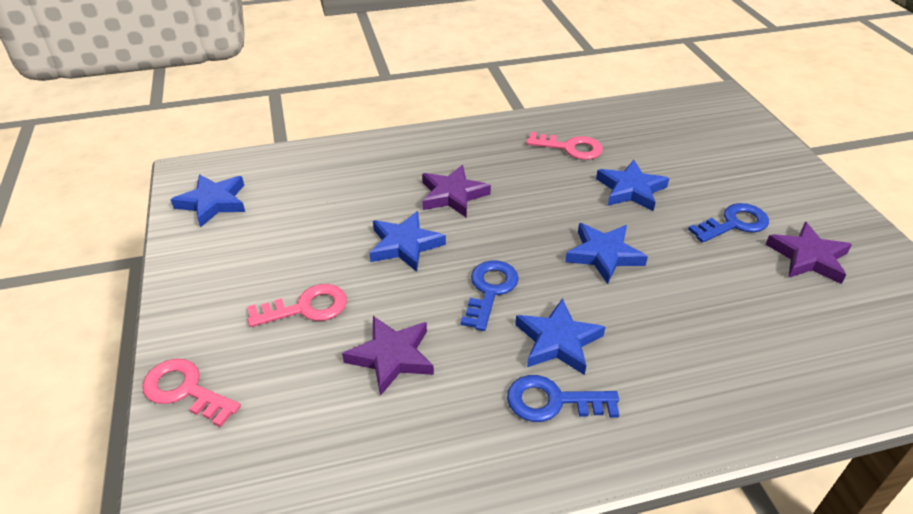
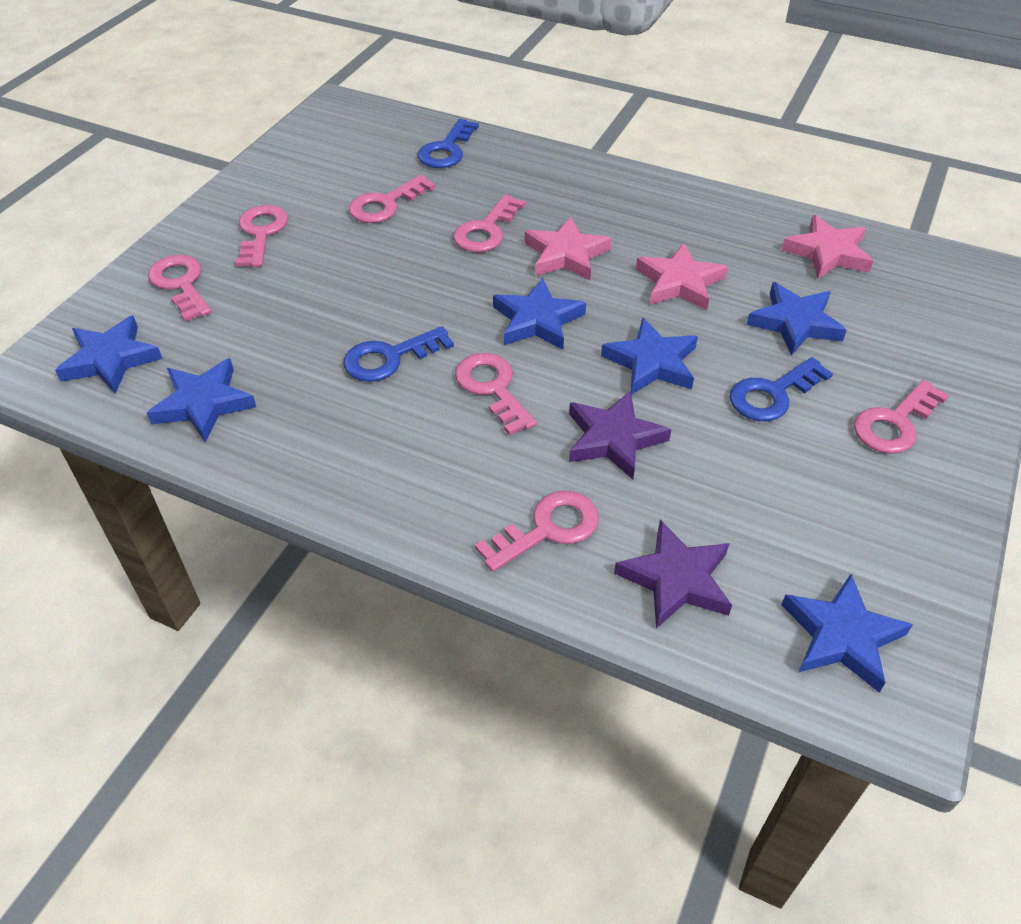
blue star: [171,174,245,228] [369,211,446,272] [515,298,605,375] [565,223,648,284] [596,160,669,211] = 5 -> [55,316,163,394] [147,358,256,443] [493,278,586,350] [601,318,698,395] [746,282,847,356] [782,574,913,693] = 6
pink key: [142,359,241,427] [247,284,347,327] [526,132,603,160] = 3 -> [148,255,212,322] [236,205,288,267] [349,175,436,223] [453,195,525,252] [455,353,537,436] [475,491,599,572] [854,380,949,454] = 7
pink star: none = 0 -> [525,217,612,280] [636,243,728,310] [782,215,873,279] = 3
purple star: [342,316,434,396] [422,165,491,218] [765,222,852,284] = 3 -> [569,391,672,480] [614,520,732,629] = 2

